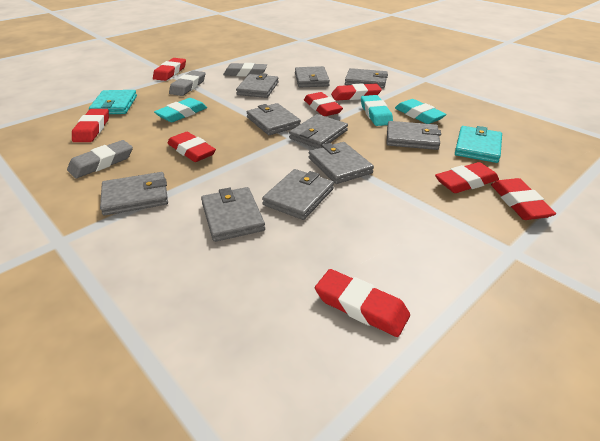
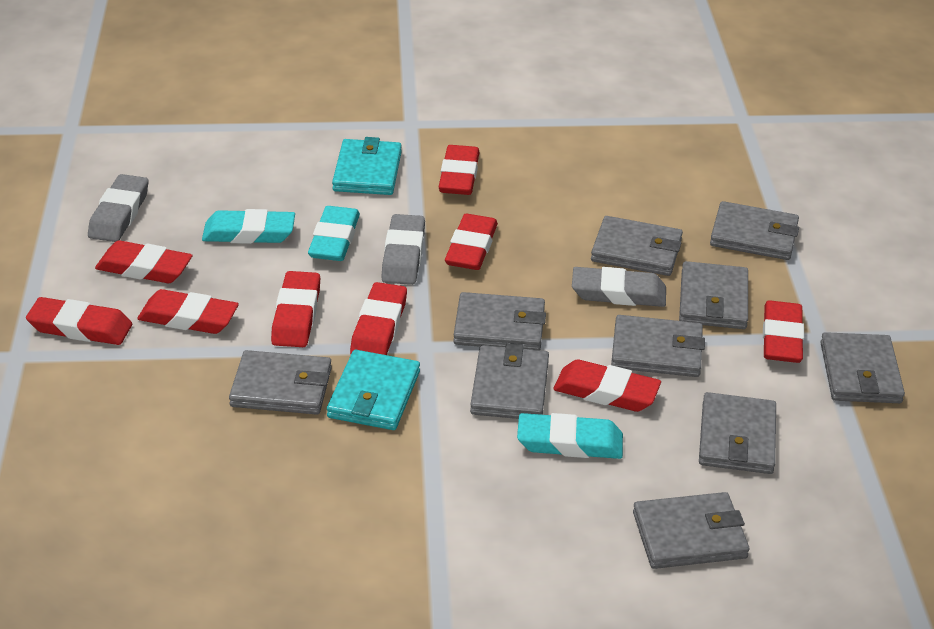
red eraser: [72,109,109,142] [153,58,186,81] [168,132,216,162] [304,92,343,116] [315,269,410,337] [331,83,382,101] [435,162,499,193] [491,178,556,220] = 8 -> [26,297,132,345] [95,240,193,283] [137,289,239,334] [271,271,320,347] [350,282,407,355] [439,145,479,195] [445,214,498,270] [553,359,661,412] [763,300,804,363] = 9

